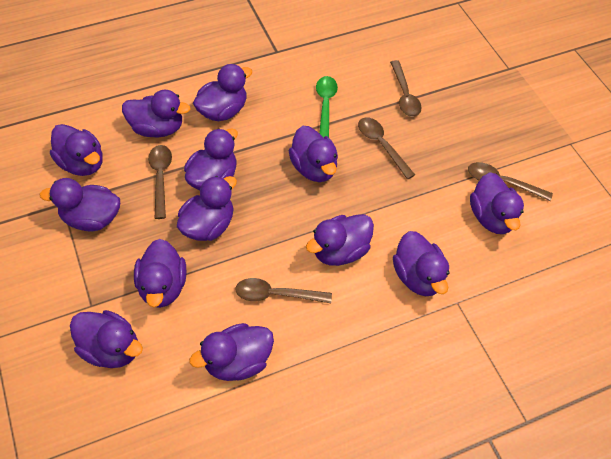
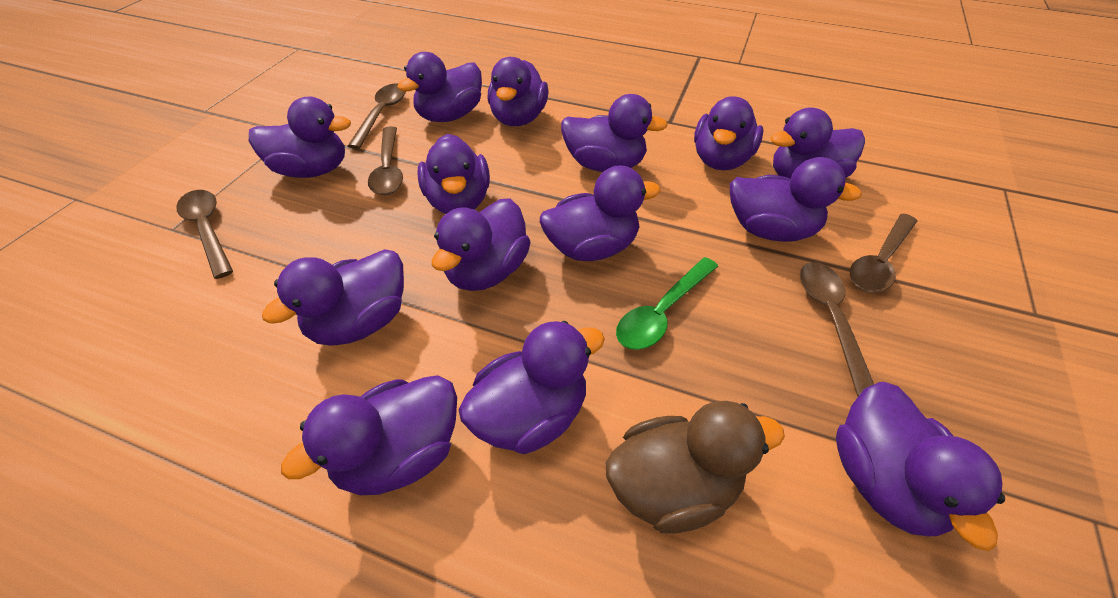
brown duck: none = 0 -> [606,401,785,534] = 1
purple duck: [40,178,120,231] [50,124,102,176] [70,310,143,368] [122,90,190,137] [134,239,186,308] [177,176,237,241] [184,128,238,190] [189,323,274,381] [193,64,253,121] [289,126,338,182] [306,214,374,266] [393,231,450,296] [470,172,524,234] = 13 -> [249,97,351,178] [262,249,404,346] [281,375,457,495] [397,52,482,122] [417,134,490,214] [432,198,531,291] [458,321,605,454] [488,57,549,126] [540,165,661,261] [561,94,668,172] [694,96,763,170] [730,157,862,242] [771,107,865,179] [836,382,1005,551] = 14

